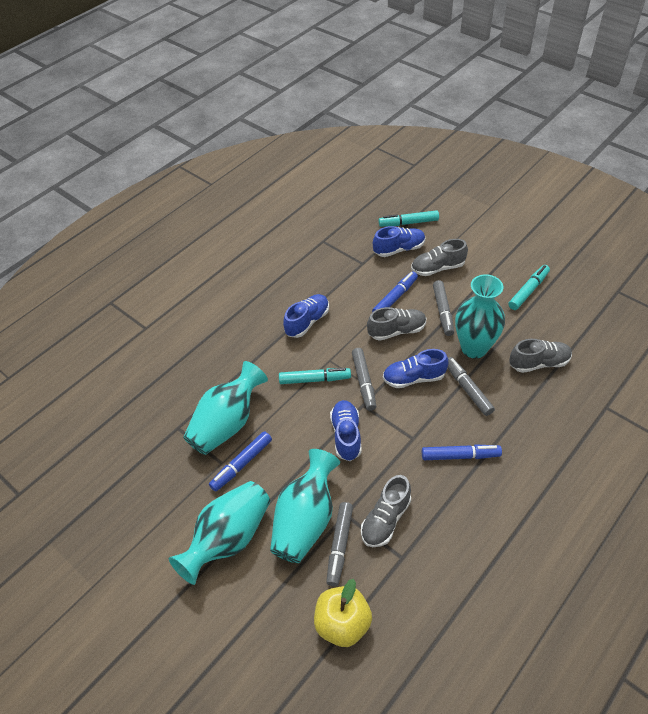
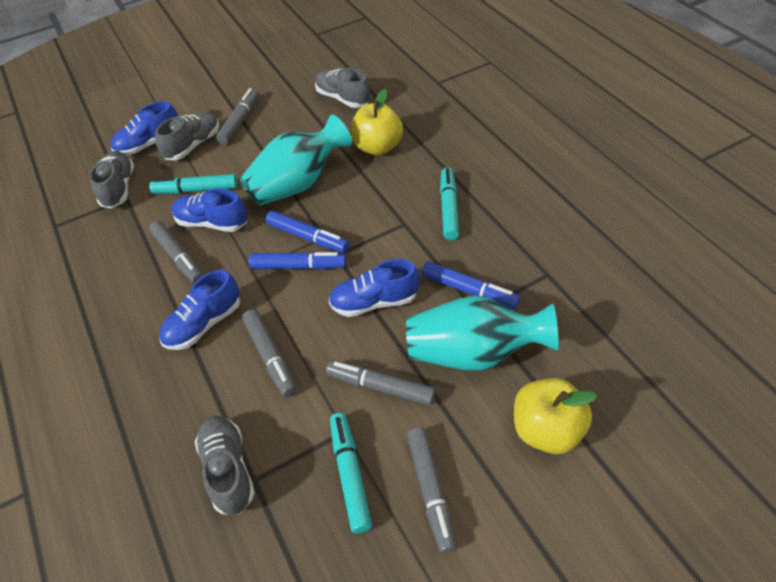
grey marker: [326,502,353,586] [352,348,376,411] [433,280,454,336] [448,357,495,416] = 4 -> [149,221,204,284] [216,88,259,145] [242,309,297,397] [326,360,436,406] [407,427,457,553] = 5
turquoise vase: [169,481,270,585] [183,361,268,455] [270,449,340,563] [455,274,505,358] = 4 -> [240,115,352,206] [406,295,558,371] = 2
yellow apple: [314,579,372,647] = 1 -> [351,88,403,155] [514,378,597,454] = 2

